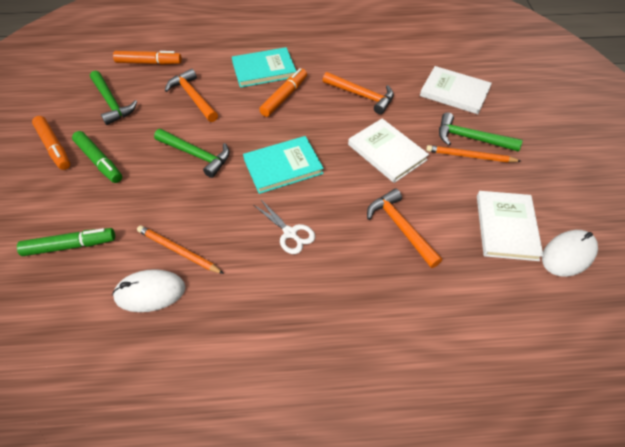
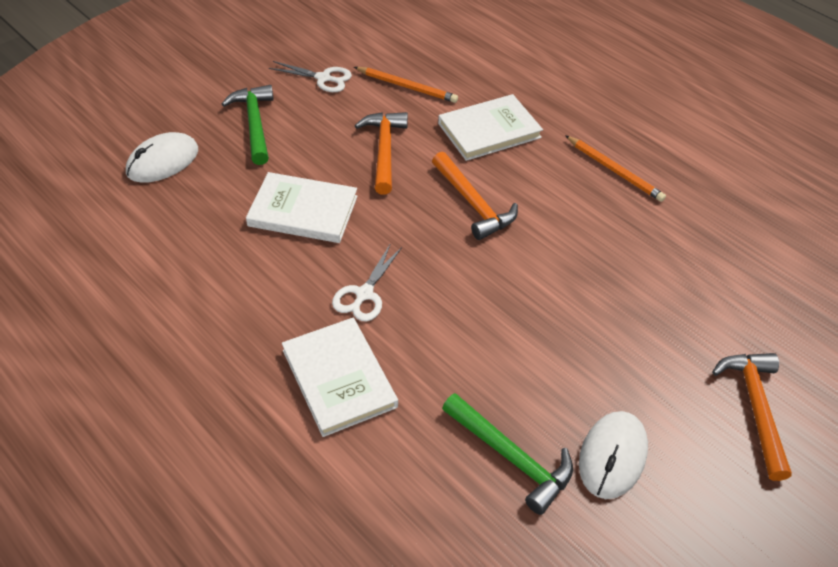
green hammer: [90,71,137,125] [154,129,230,178] [439,112,523,152] = 3 -> [222,85,274,165] [442,393,573,515] = 2
green marker: [17,228,115,256] [72,131,122,183] = 2 -> none = 0
orange marker: [32,116,70,170] [113,51,182,65] [259,68,307,117] = 3 -> none = 0
turquoise book: [232,47,296,88] [243,136,324,194] = 2 -> none = 0
white scissors: [254,200,315,254] = 1 -> [269,61,352,92] [332,245,402,321] = 2

